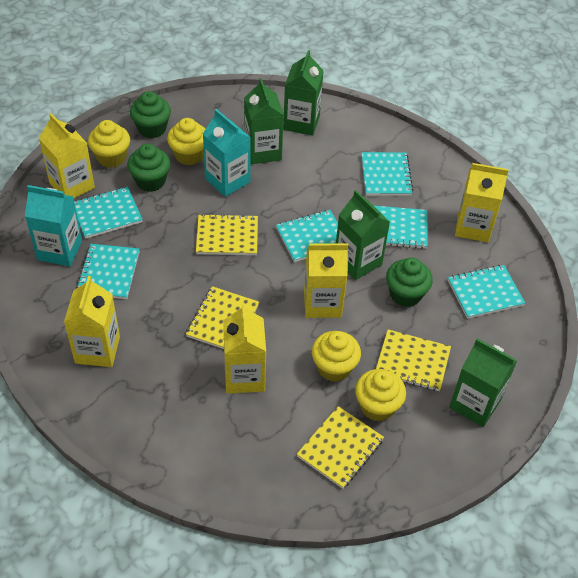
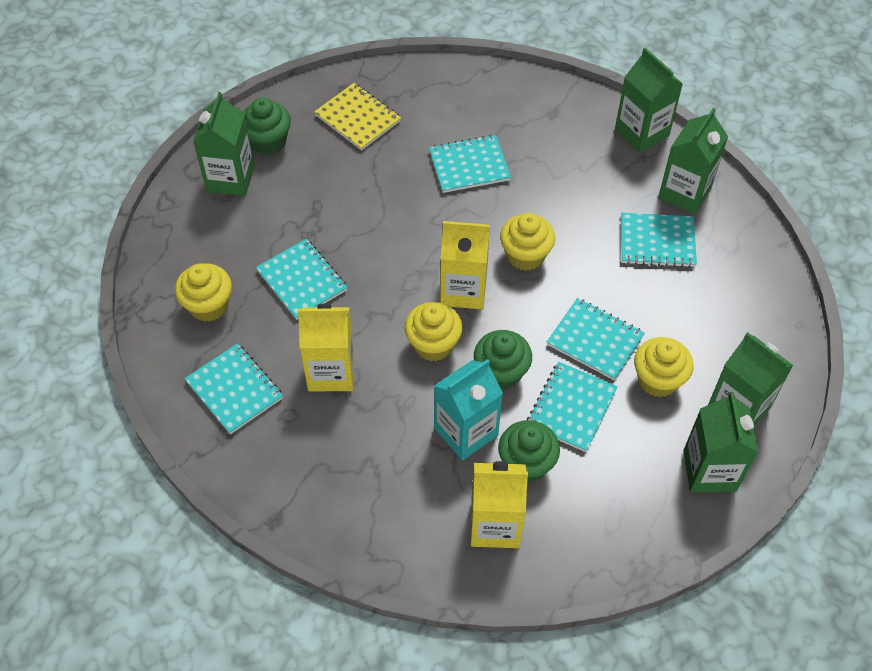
green carton: [244,78,284,164] [283,50,324,136] [336,190,390,280] [449,338,517,427] = 4 -> [193,92,255,196] [615,48,683,153] [658,108,728,214] [683,392,758,493] [708,332,793,425] = 5
turquoise carton: [25,185,82,266] [203,109,251,197] = 2 -> [434,359,503,461] = 1
yellow carton: [39,113,95,198] [64,276,120,367] [223,303,266,394] [304,243,348,318] [455,163,509,242] = 5 -> [298,304,355,391] [440,221,490,309] [471,461,528,548] = 3
yellow notebook: [186,286,259,349] [196,214,258,255] [297,406,384,489] [376,329,451,391] = 4 -> [314,83,401,151] = 1

